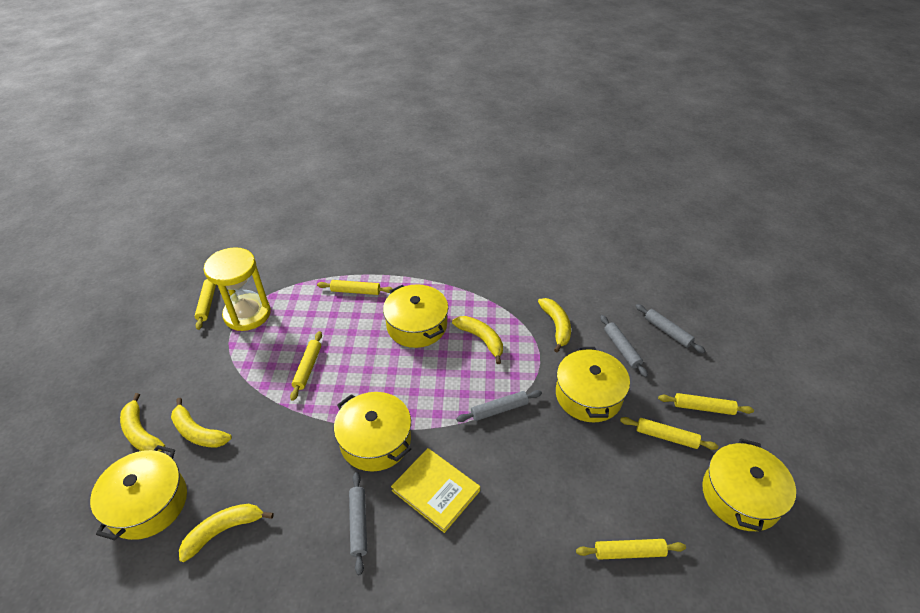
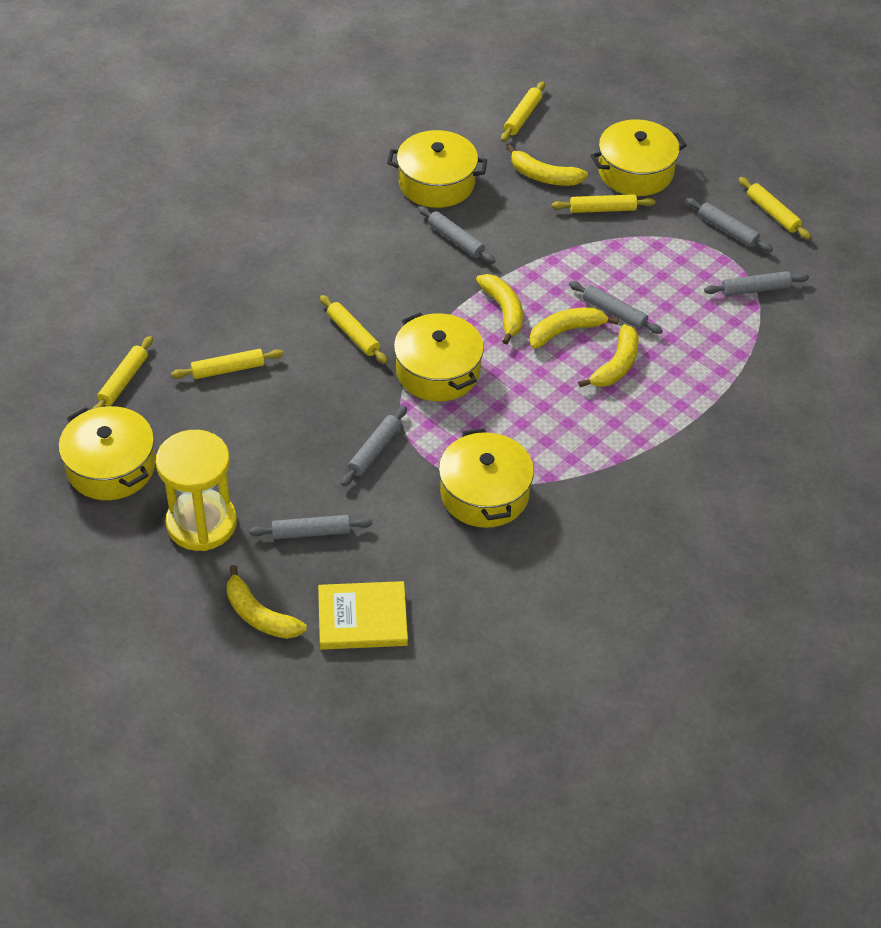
grey rolling pin: [349,472,367,575] [456,390,542,422] [600,315,648,377] [636,304,705,353] = 4 -> [250,515,372,539] [341,406,407,486] [418,206,495,263] [569,281,663,334] [686,198,773,252] [704,271,809,296] = 6

